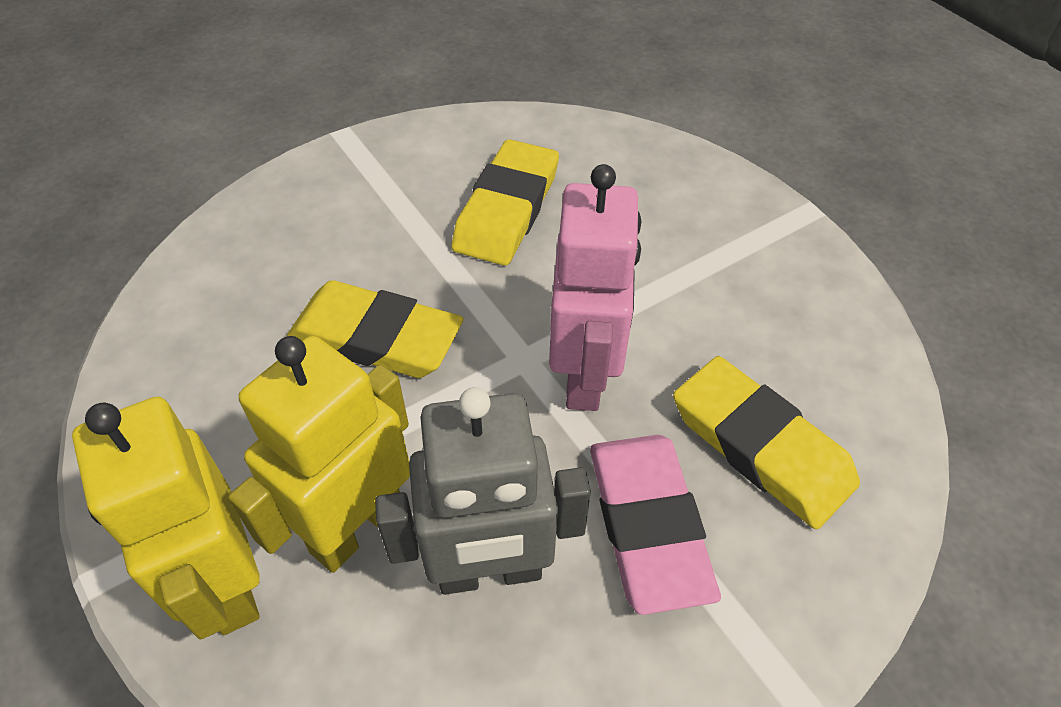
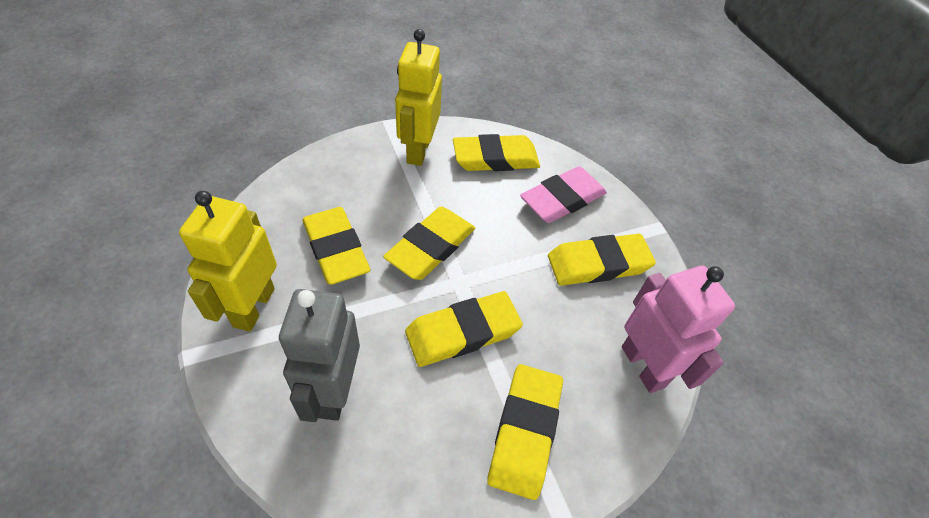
yellow eraser: [287,280,464,378] [451,139,559,266] [673,356,860,529] = 3 -> [303,207,370,285] [383,207,475,280] [405,291,523,367] [453,134,540,171] [487,364,563,500] [548,234,656,286] = 6

